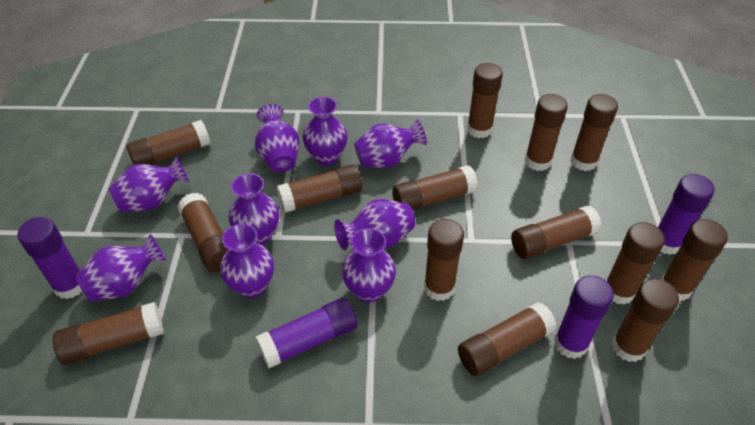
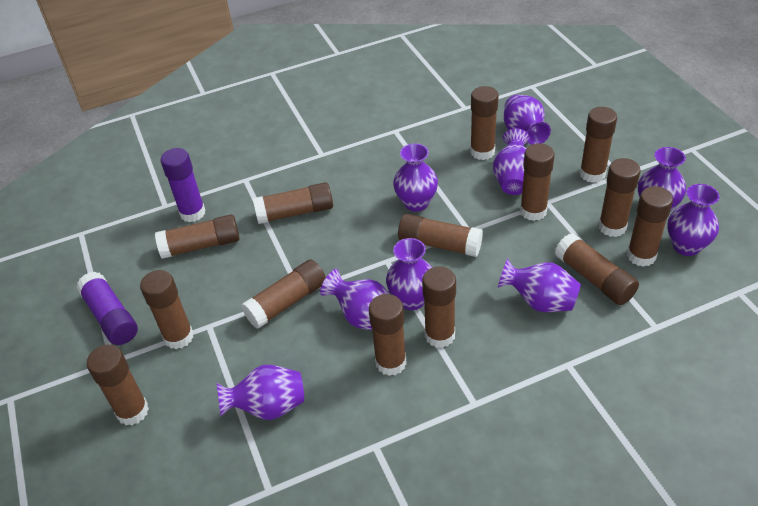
purple glue stick: [18,217,82,299] [255,297,358,368] [554,275,614,359] [658,174,715,255] = 4 -> [76,272,138,345] [161,148,205,222] = 2

